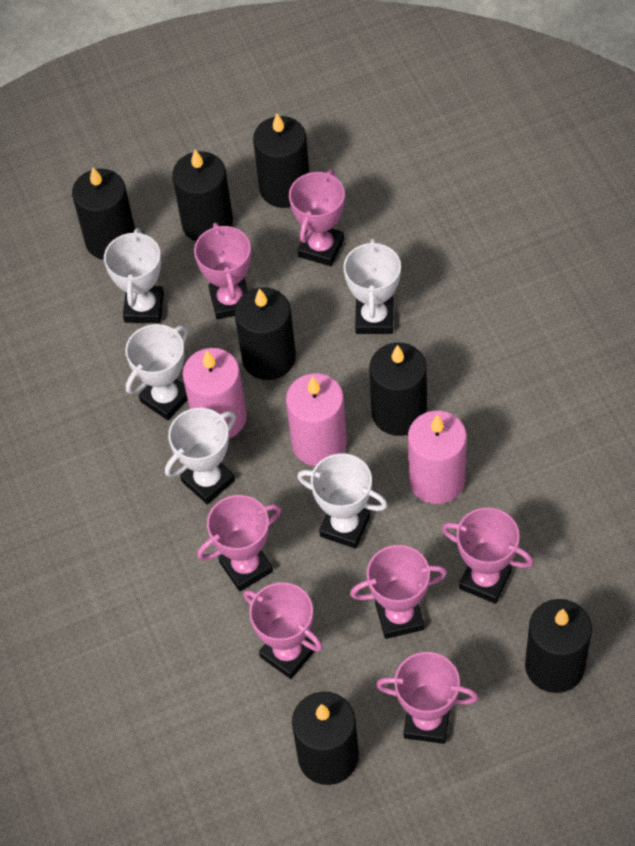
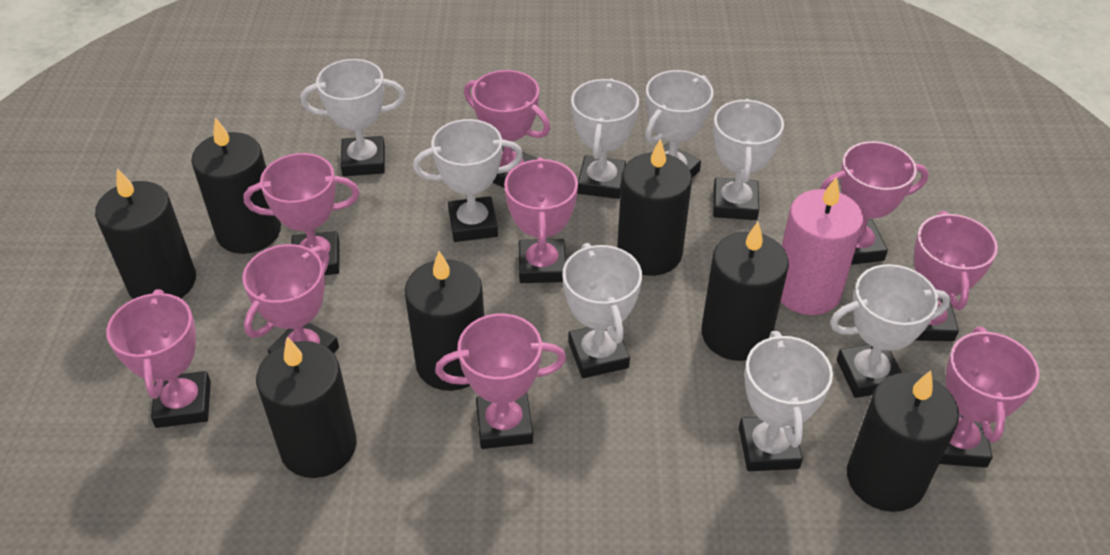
pink candle: [182,348,247,438] [286,373,347,466] [408,411,467,504] = 3 -> [781,177,863,315] = 1
pink trophy: [194,223,251,320] [197,495,281,591] [243,582,323,679] [289,170,345,266] [350,545,447,639] [376,652,478,744] [442,507,534,604] = 7 -> [106,289,211,428] [242,244,339,354] [243,153,359,275] [435,314,566,449] [464,70,550,188] [504,157,578,283] [820,141,929,265] [914,211,998,341] [939,327,1040,468] = 9
white trophy: [104,228,164,323] [125,324,188,420] [165,408,236,505] [297,453,388,549] [343,238,401,334] = 5 -> [301,59,405,176] [413,119,523,242] [563,243,642,378] [571,79,639,199] [645,70,713,178] [713,99,784,220] [739,331,833,471] [830,264,951,398] = 8

